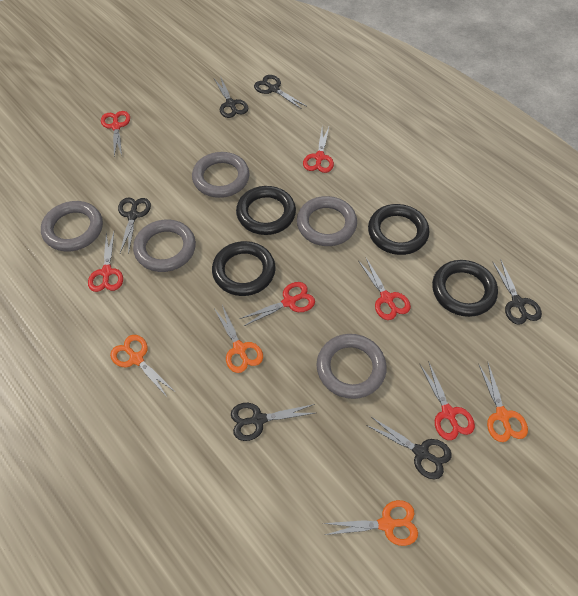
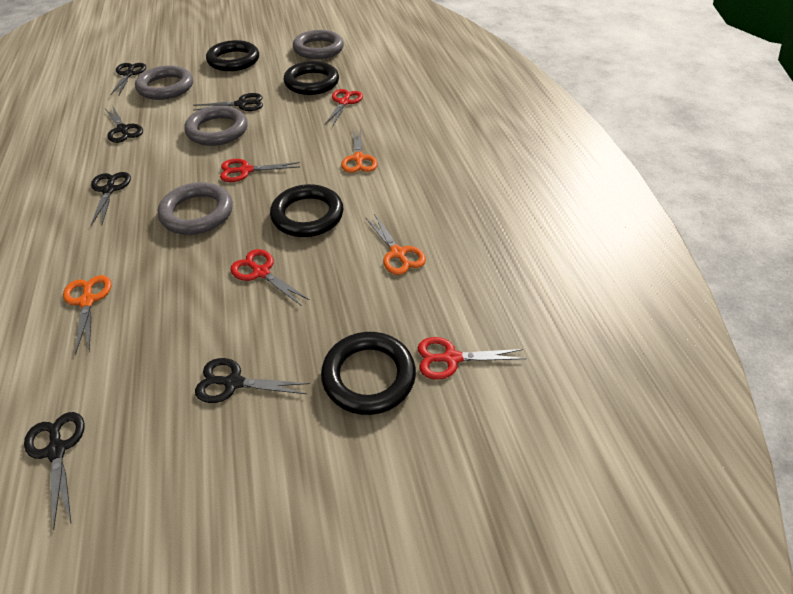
grey ring: [41,201,103,251] [133,220,196,272] [192,152,249,198] [297,196,357,246] [316,334,387,399] = 5 -> [135,65,193,100] [158,182,233,235] [184,106,248,146] [293,30,344,59] = 4
orange scissors: [110,335,175,398] [215,305,263,373] [323,500,418,546] [479,363,528,442] = 4 -> [63,275,112,354] [341,129,377,173] [365,214,426,275] = 3
red scissors: [88,232,123,292] [101,111,130,156] [239,282,315,326] [303,127,334,173] [359,258,411,320] [420,361,475,440] = 6 -> [220,159,300,182] [231,249,310,306] [324,89,363,127] [418,337,527,380] = 4

